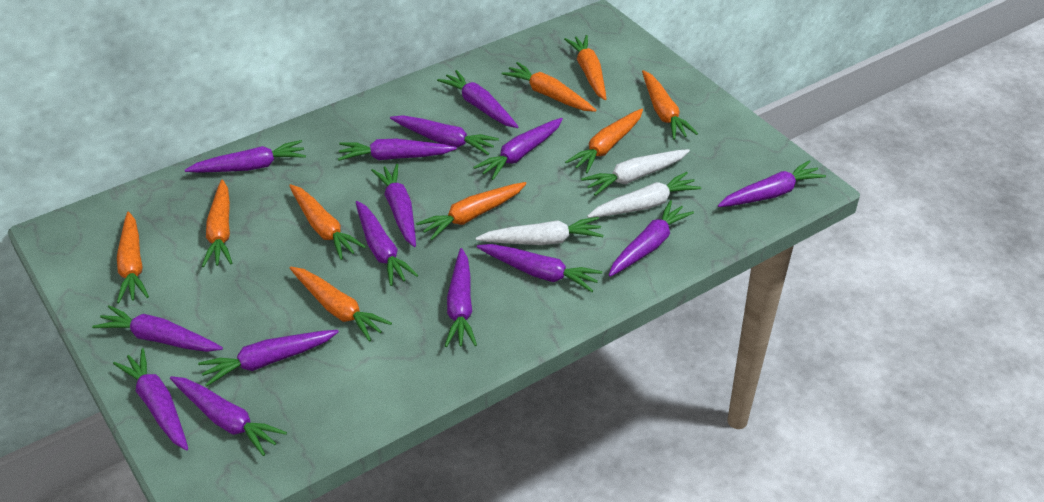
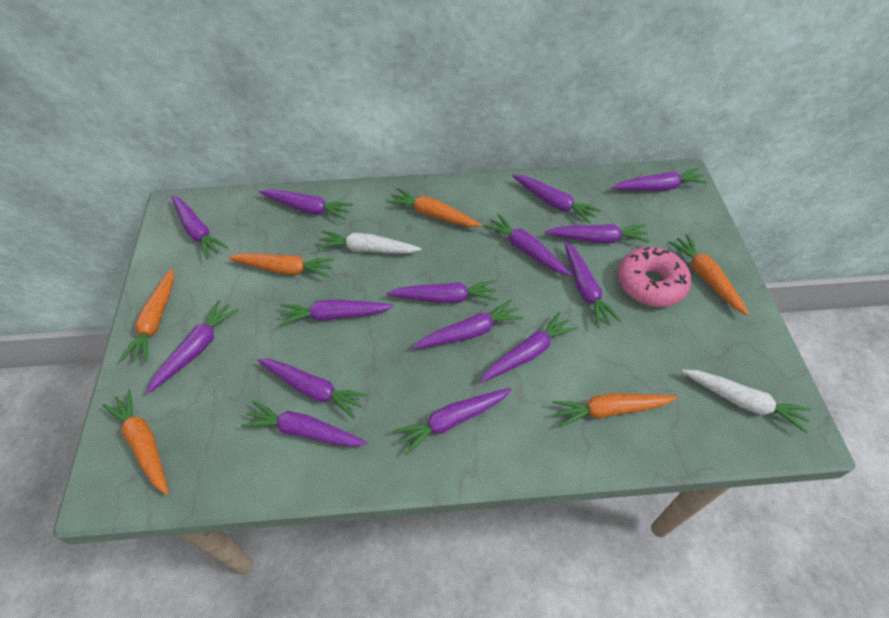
orange carrot: [117,211,149,303] [202,179,232,267] [289,184,366,260] [290,267,392,342] [416,182,527,240] [502,62,596,112] [564,35,606,100] [565,109,643,173] [642,70,698,140] = 9 -> [102,389,169,495] [120,268,174,363] [228,253,334,278] [387,188,482,227] [552,393,677,428] [668,234,749,316] = 6
pink donut: none = 0 -> [618,247,691,307] = 1
white carrot: [476,217,604,245] [581,149,690,196] [587,172,701,218] = 3 -> [317,230,422,254] [682,370,811,433] = 2

